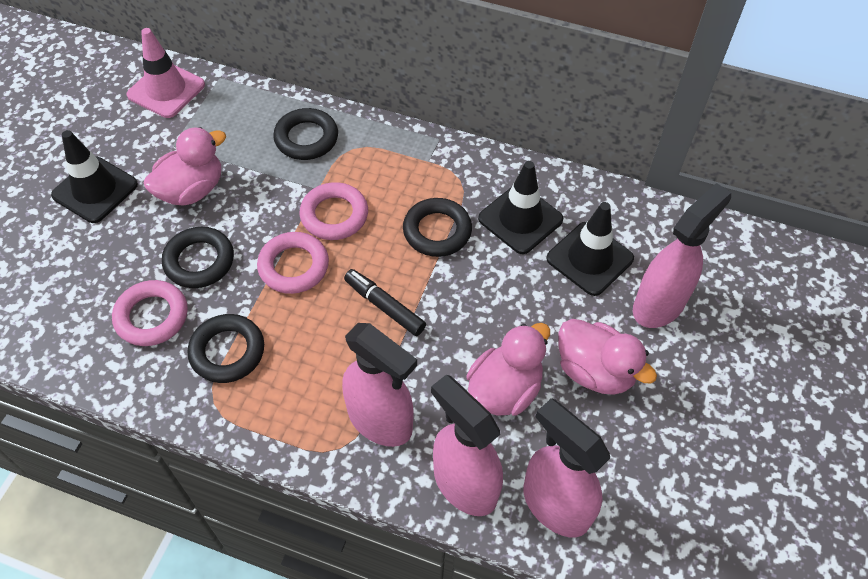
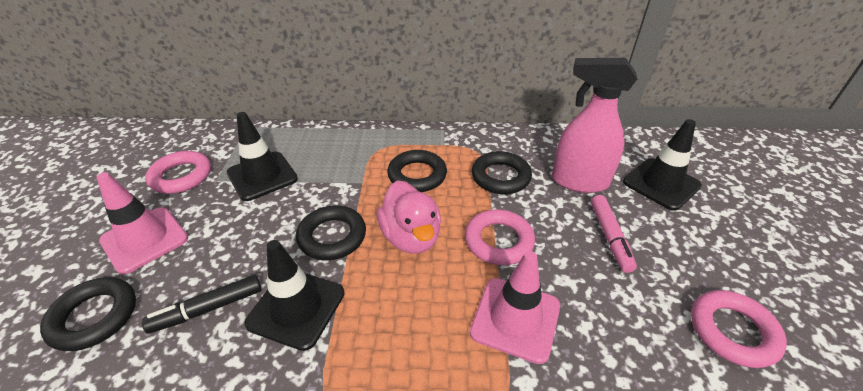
pink duck: [144,127,226,206] [466,323,550,416] [558,319,657,395] = 3 -> [377,180,441,254] = 1
pink marker: none = 0 -> [591,195,637,273] = 1
pink spray bottle: [342,323,417,447] [431,375,503,516] [523,398,610,537] [633,183,731,328] = 4 -> [552,58,637,193] = 1
pink traffic cone: [126,28,205,118] = 1 -> [96,172,188,274] [470,251,560,364] = 2

